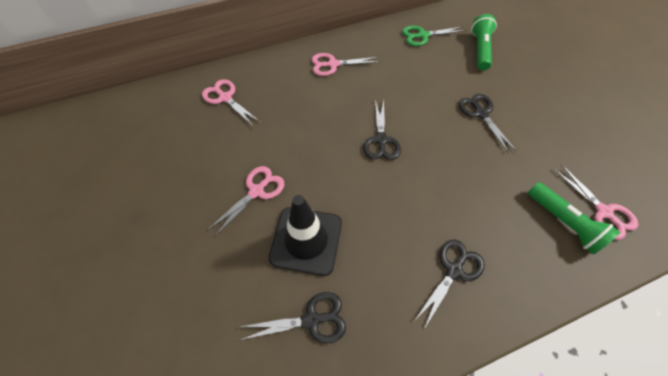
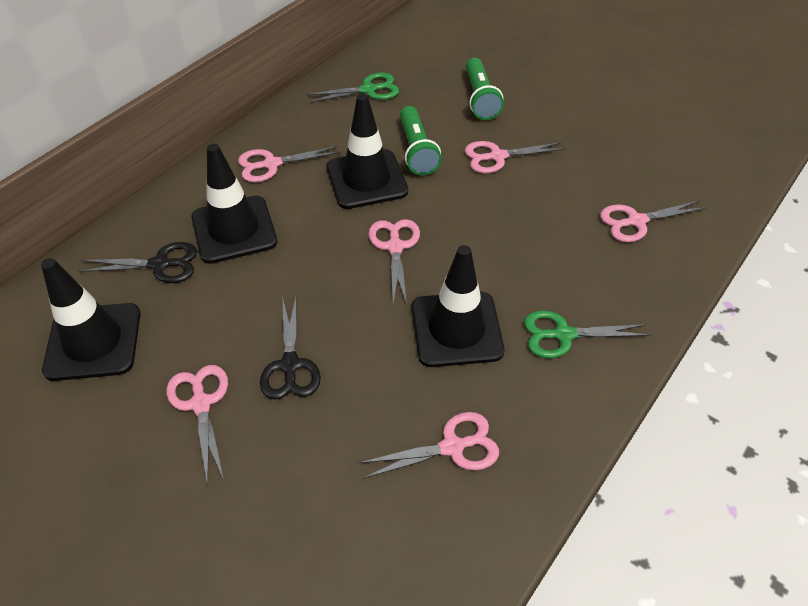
black scissors: [240,292,346,344] [363,100,401,160] [414,240,484,329] [458,94,516,153] = 4 -> [79,242,197,283] [260,297,321,400] = 2
black traffic cone: [269,195,342,276] = 1 -> [41,258,140,381] [192,144,277,264] [326,93,408,209] [412,245,504,367] = 4
green scissors: [402,26,467,46] = 1 -> [305,72,399,103] [524,310,650,358] = 2
pink scissors: [202,79,260,126] [207,166,284,237] [311,53,380,76] [554,164,639,240] = 4 -> [167,365,228,486] [238,146,341,182] [359,412,499,478] [368,219,420,305] [465,141,566,173] [600,200,707,242] = 6

